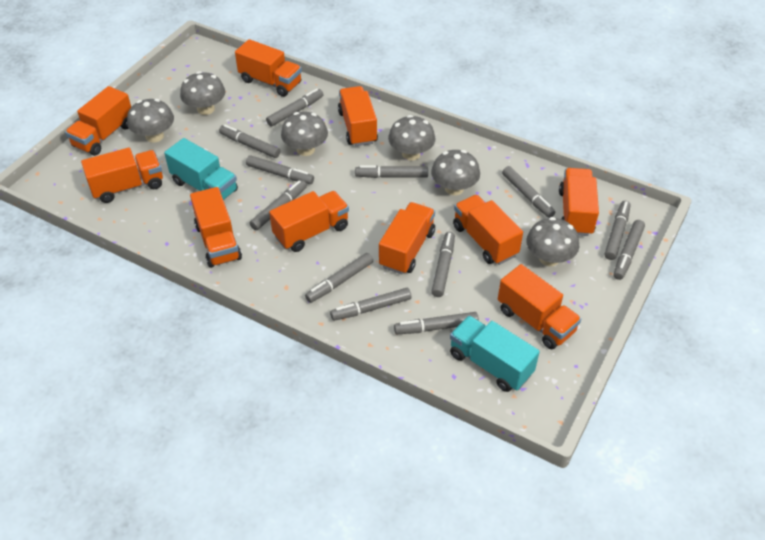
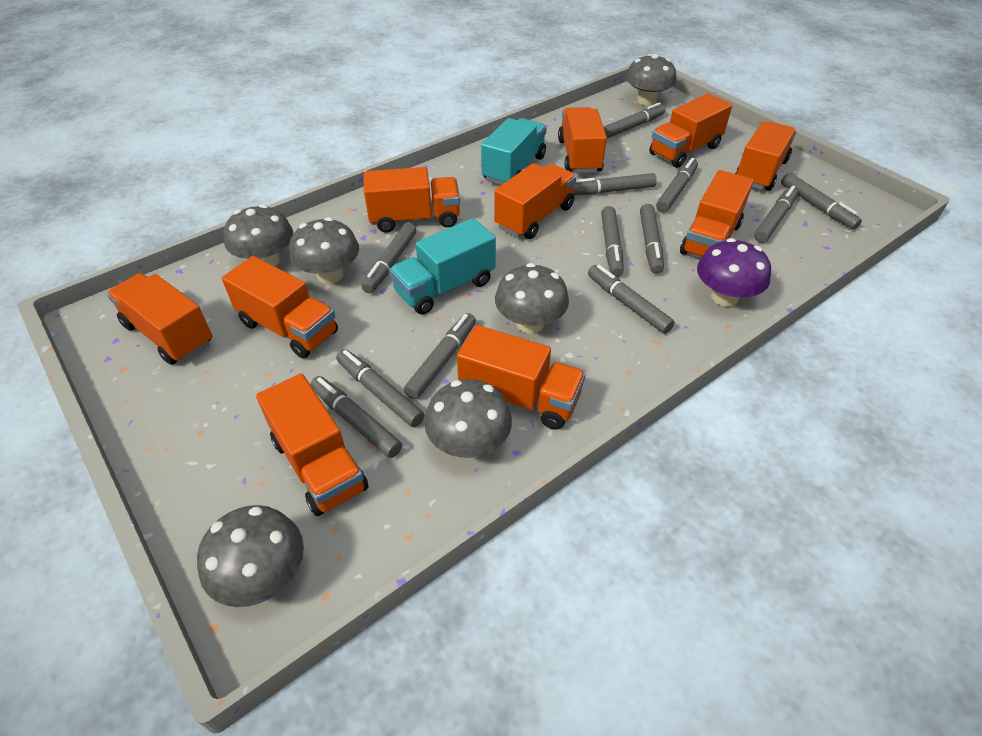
purple mushroom: none = 0 -> [697,238,771,307] = 1

